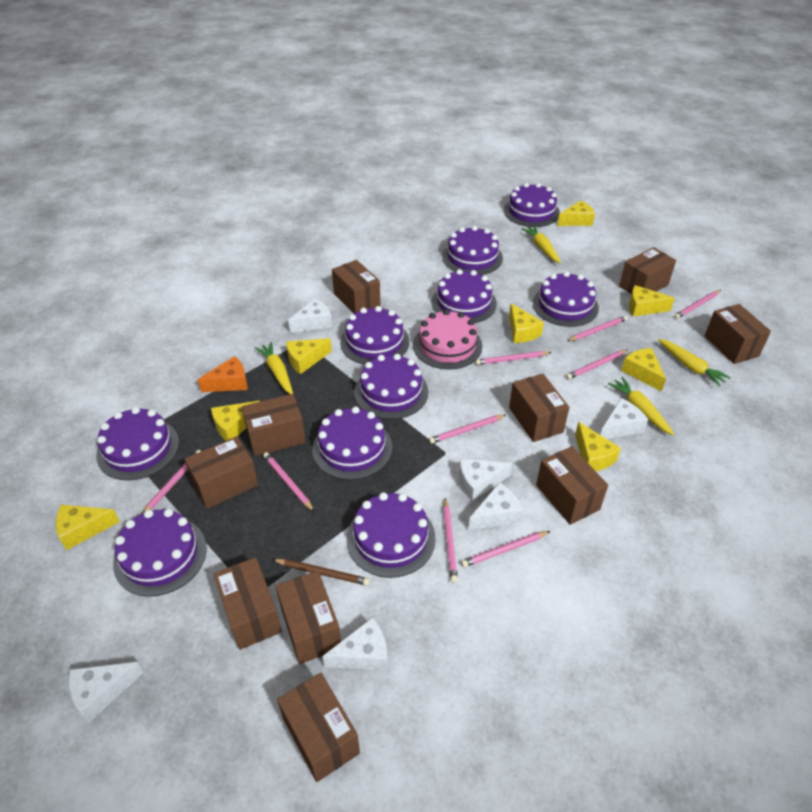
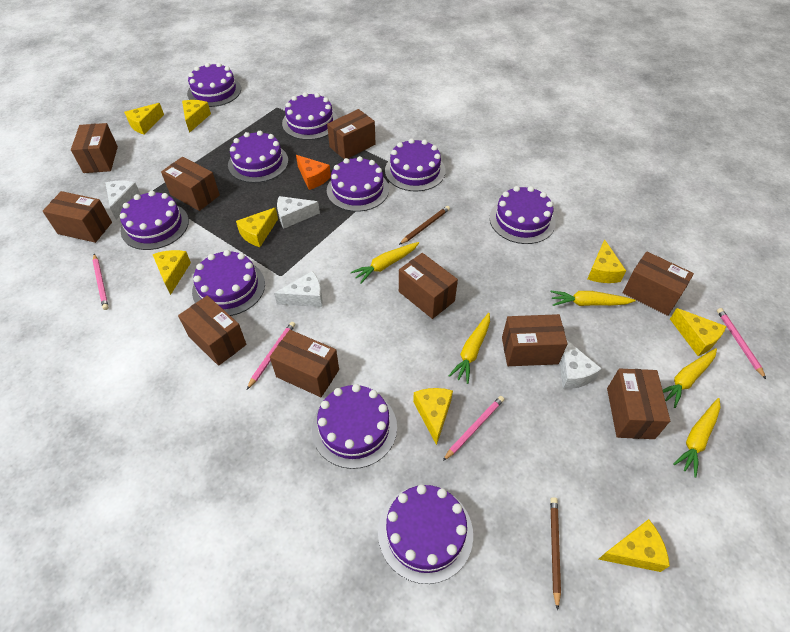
brown pencil: [272,559,370,586] = 1 -> [399,206,450,245] [550,497,561,610] = 2
pink cake: [413,309,482,369] = 1 -> none = 0
pink pencil: [141,450,201,514] [263,452,314,512] [429,415,506,444] [443,498,458,583] [461,531,550,567] [475,351,552,365] [566,350,627,379] [567,316,628,341] [674,290,721,319] = 9 -> [93,254,109,310] [247,322,295,389] [443,396,504,461] [717,308,766,379] = 4
white cheese: [69,662,144,723] [288,298,332,333] [322,617,387,670] [459,459,512,501] [468,482,524,530] [600,398,648,439] = 6 -> [106,181,140,220] [274,271,323,307] [277,196,320,229] [560,340,602,389] = 4
yellow carrot: [255,342,293,394] [521,225,561,263] [608,377,674,435] [658,339,731,387] = 4 -> [351,242,419,284] [449,313,490,384] [550,291,636,306] [663,348,717,408] [673,398,721,478] = 5

